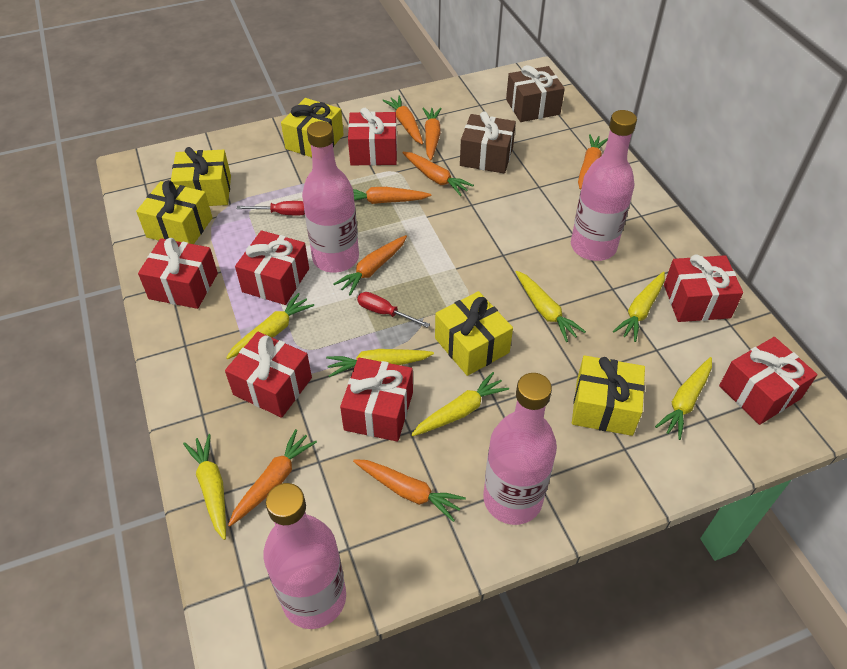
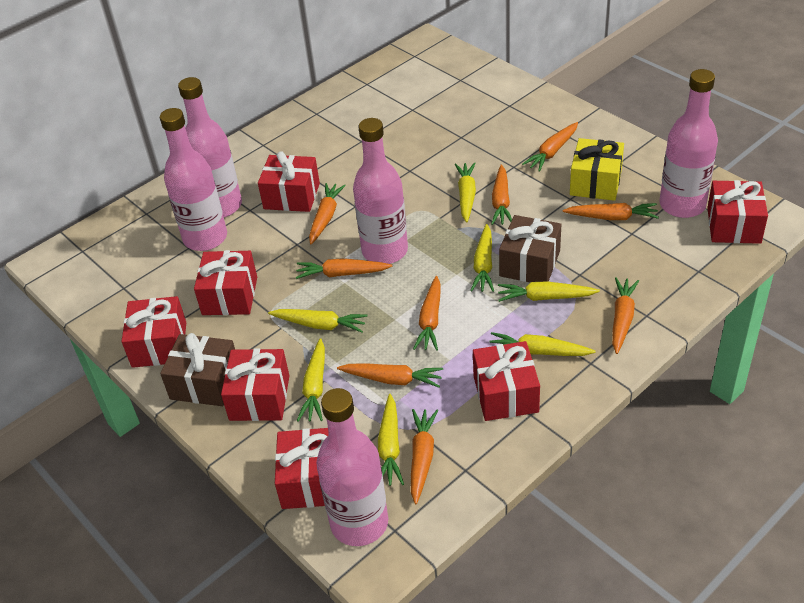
orange carrot: [228,429,317,527] [334,235,407,296] [353,187,431,204] [353,459,466,522] [382,95,423,144] [402,152,474,196] [422,108,442,160] [578,134,608,190] = 8 -> [296,258,392,279] [309,183,346,244] [337,364,443,388] [411,409,438,504] [413,276,441,351] [491,165,512,225] [522,122,578,172] [562,203,659,220] [612,277,639,354] = 9
pink bottle: [264,483,346,629] [302,121,359,273] [483,373,557,525] [571,110,637,261] = 4 -> [160,108,227,251] [178,77,242,217] [316,388,388,546] [353,118,408,264] [659,69,718,218] = 5
red screwdriver: [237,201,305,215] [357,292,430,328] = 2 -> none = 0
yellow gift: [136,180,213,244] [171,147,231,206] [281,98,344,157] [435,291,513,376] [572,355,645,436] = 5 -> [570,138,624,201] = 1

